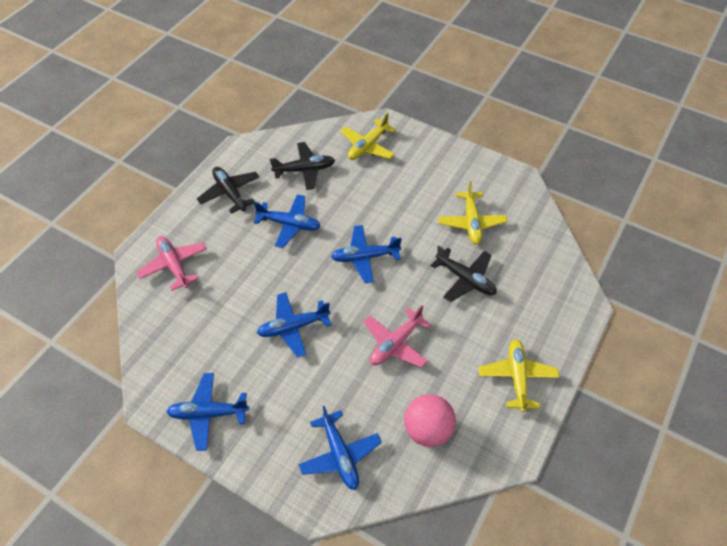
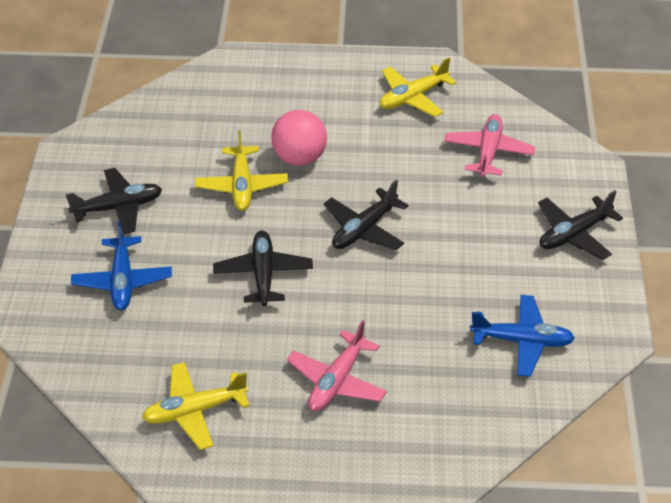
black plane: [197,167,260,214] [270,142,335,190] [431,245,497,302] = 3 -> [65,168,162,234] [213,231,313,306] [324,180,409,250] [538,190,623,260] = 4
blue plane: [166,373,249,451] [254,194,321,248] [257,292,331,357] [299,406,382,490] [331,225,402,283] = 5 -> [71,221,172,310] [470,295,575,377] = 2

